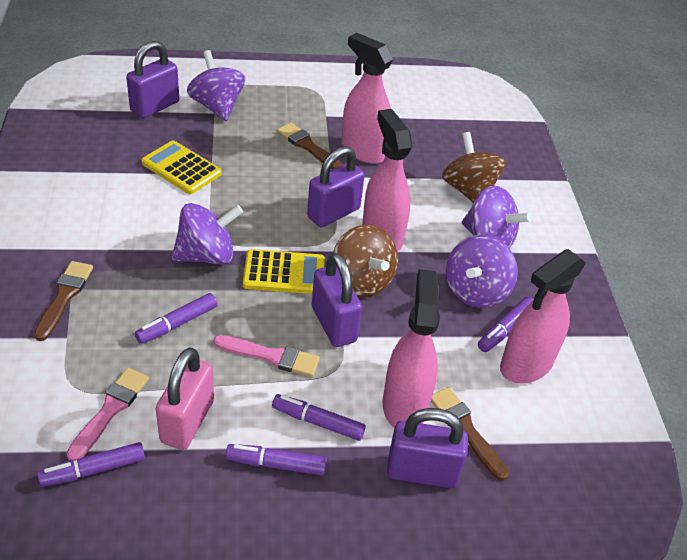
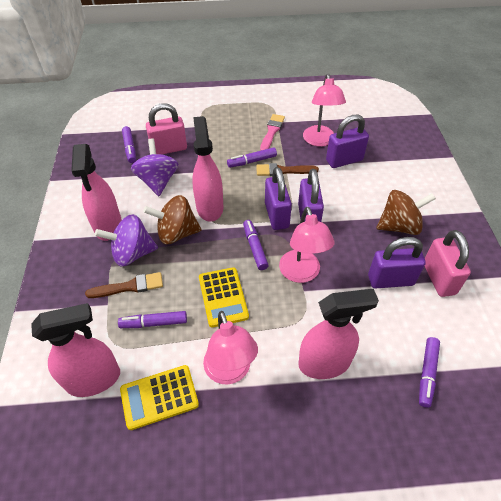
brown brush: [34,261,93,341] [277,123,343,169] [431,387,509,481] = 3 -> [85,272,163,298] [256,163,319,176] = 2
pink brush: [66,368,149,461] [213,335,320,377] = 2 -> [260,114,285,151] = 1
pink lamp: none = 0 -> [203,311,258,384] [279,207,335,283] [303,74,346,147] = 3
pink padlock: [156,347,214,450] = 1 -> [146,103,187,154] [425,230,471,297] = 2
purple spinning top: [172,203,243,264] [187,50,245,121] [446,235,518,308] [462,186,532,248] = 4 -> [95,214,158,266] [131,139,178,196] = 2

